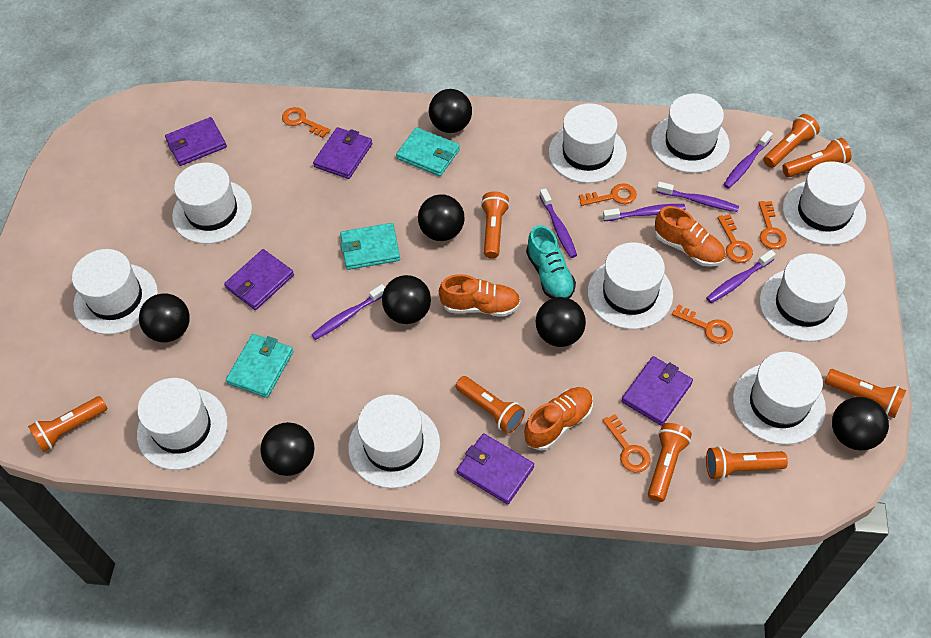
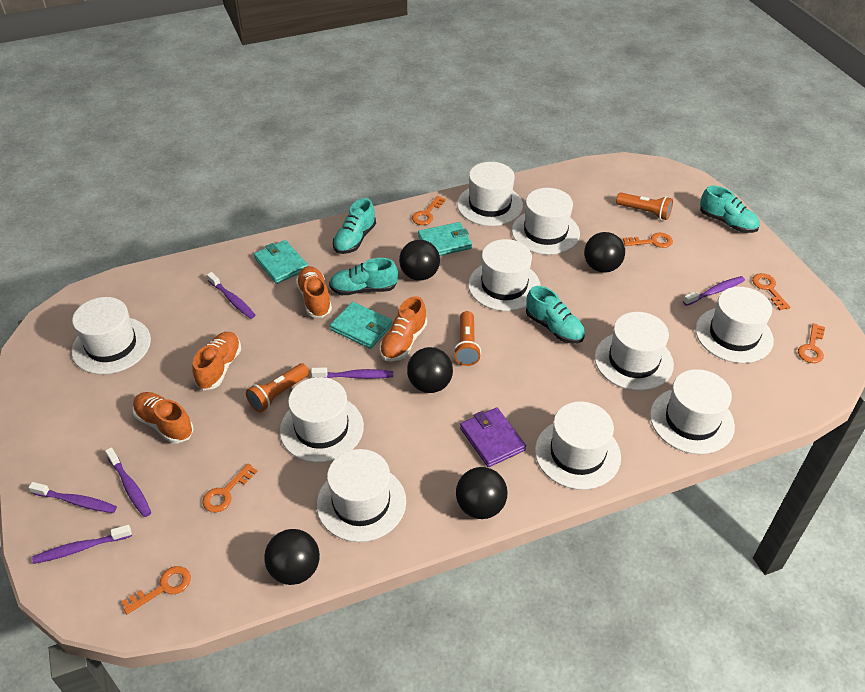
black ball: [139,293,190,342] [261,422,314,476] [382,275,431,324] [418,194,464,241] [429,89,472,133] [536,297,586,347] [832,397,889,450] = 7 -> [264,529,320,585] [399,240,440,281] [407,347,453,393] [456,467,508,519] [584,232,625,273] = 5
orange flashlight: [28,396,108,452] [456,376,525,434] [481,191,509,259] [648,423,692,502] [706,446,788,480] [763,114,820,168] [782,138,851,177] [825,369,906,418] = 8 -> [246,363,309,413] [453,311,481,366] [616,193,673,220] = 3
orange shoe: [439,274,521,317] [524,387,593,451] [655,206,725,267] = 3 -> [132,392,194,444] [192,332,241,390] [296,266,332,318] [380,296,427,362] = 4
purple wallet: [165,117,227,166] [224,249,294,310] [313,127,372,179] [457,433,534,505] [622,356,693,426] = 5 -> [460,407,526,467] = 1
turquoise shoe: [526,225,576,299] = 1 -> [329,258,398,295] [333,198,376,254] [526,286,585,343] [700,185,760,233] = 4

